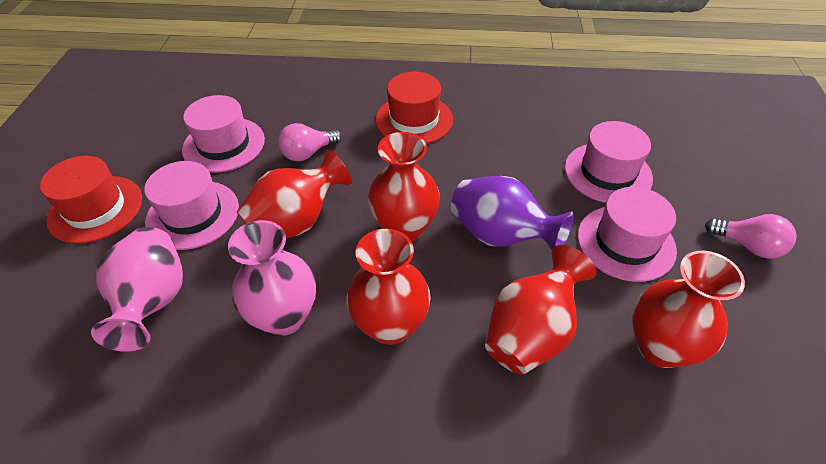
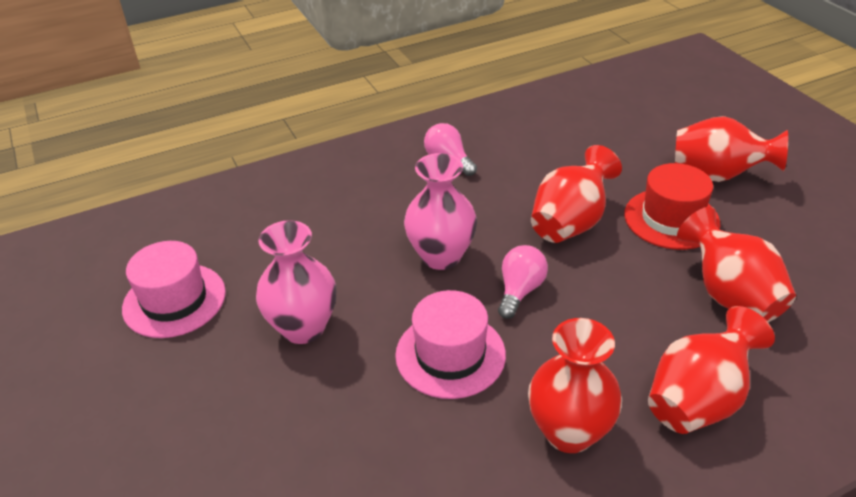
pink hat: [144,161,239,250] [182,95,265,173] [565,121,653,203] [578,187,677,282] = 4 -> [122,241,226,338] [395,290,506,399] = 2
purple vase: [451,176,573,250] = 1 -> none = 0
red hat: [40,156,142,244] [376,72,453,144] = 2 -> [624,163,720,250] = 1

